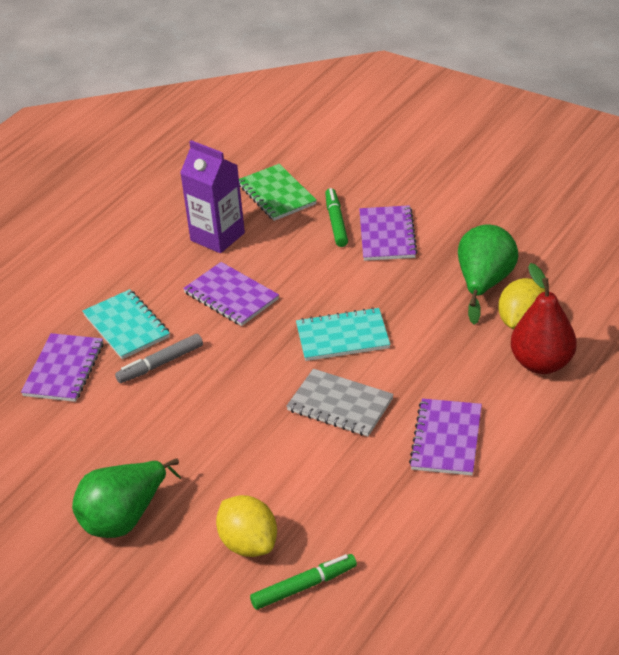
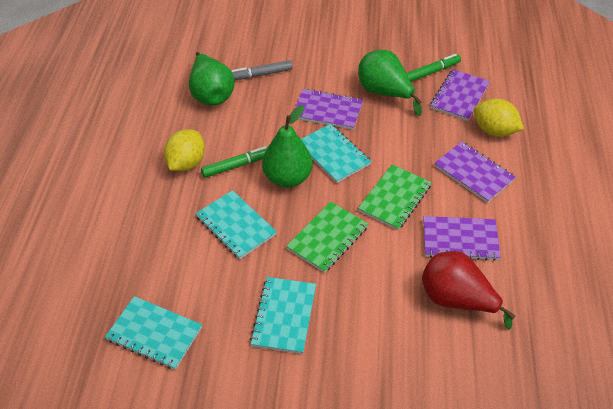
green notebook: [239,164,317,221] = 1 -> [286,202,368,273] [358,164,432,230] = 2
green pear: [72,458,181,538] [458,224,518,325] = 2 -> [189,52,234,105] [262,105,313,188] [358,50,422,116] = 3
grey notebook: [286,369,394,437] = 1 -> none = 0
purple carton: [180,140,245,253] = 1 -> none = 0
turquoise notebook: [83,289,170,359] [296,307,390,361] = 2 -> [105,296,202,370] [196,190,277,259] [250,277,316,354] [301,124,372,183] = 4

